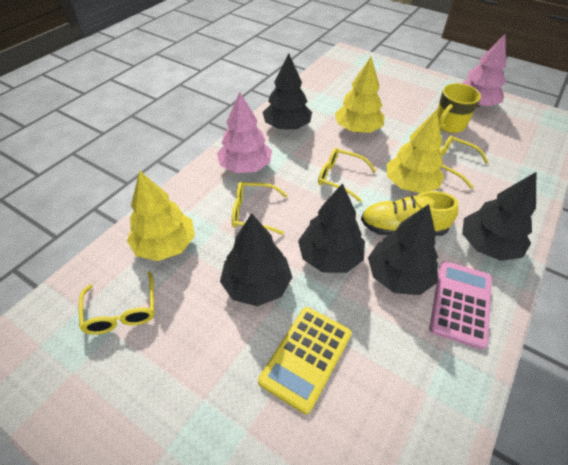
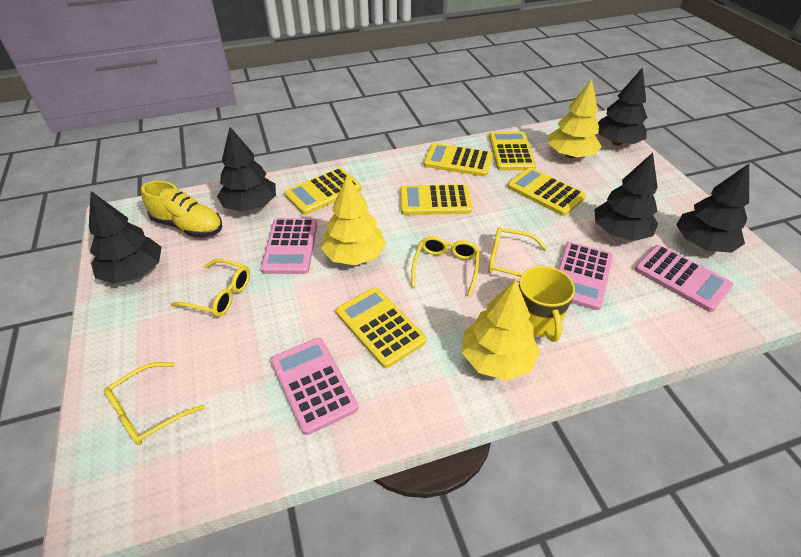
pink calculator: [429,261,492,350] = 1 -> [261,218,317,274] [271,338,358,435] [558,242,613,310] [635,245,733,312] = 4
pink tree: [217,91,272,173] [461,34,506,107] = 2 -> none = 0
yellow calculator: [258,307,351,414] = 1 -> [284,168,362,215] [336,287,426,368] [400,184,472,215] [424,143,493,177] [489,131,536,170] [507,167,586,216] = 6

